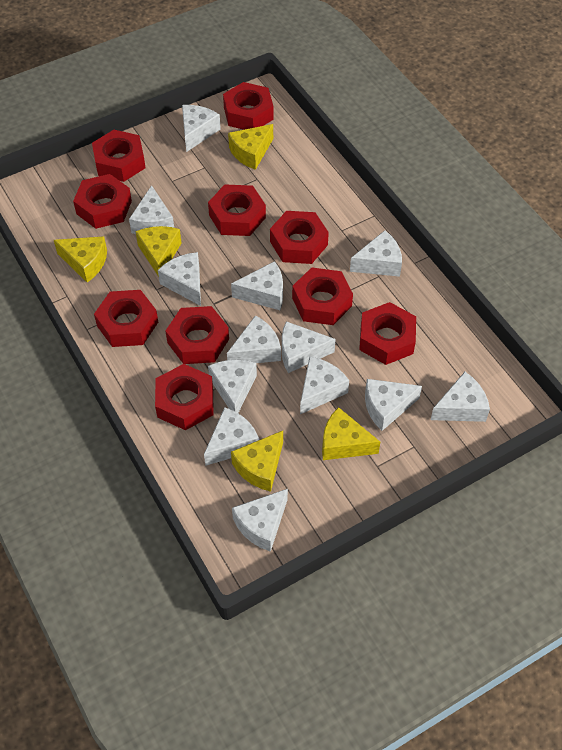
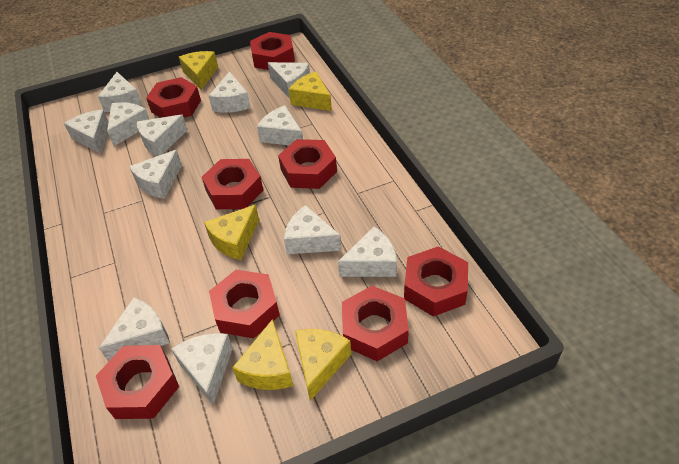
red nut: [73,174,132,229] [92,130,146,182] [94,290,158,347] [155,364,214,430] [166,306,229,364] [208,184,266,236] [223,82,274,130] [270,211,329,264] [292,267,353,325] [359,302,416,365] = 10 -> [96,345,179,419] [146,77,201,118] [202,159,263,209] [209,270,280,338] [250,32,295,70] [278,139,337,189] [342,286,409,361] [404,246,468,317] = 8
white cheese: [129,185,174,234] [158,252,201,306] [182,105,221,152] [204,407,259,466] [208,360,257,413] [227,315,281,363] [231,261,283,310] [232,489,288,552] [282,321,336,373] [300,356,349,414] [350,230,402,277] [365,379,422,431] [431,372,490,422] = 13 -> [64,110,109,154] [98,72,142,112] [99,297,170,362] [107,102,149,146] [129,150,182,199] [137,115,187,156] [171,333,233,405] [209,71,251,113] [257,105,303,145] [268,62,310,98] [284,205,342,254] [338,227,397,277] = 12

